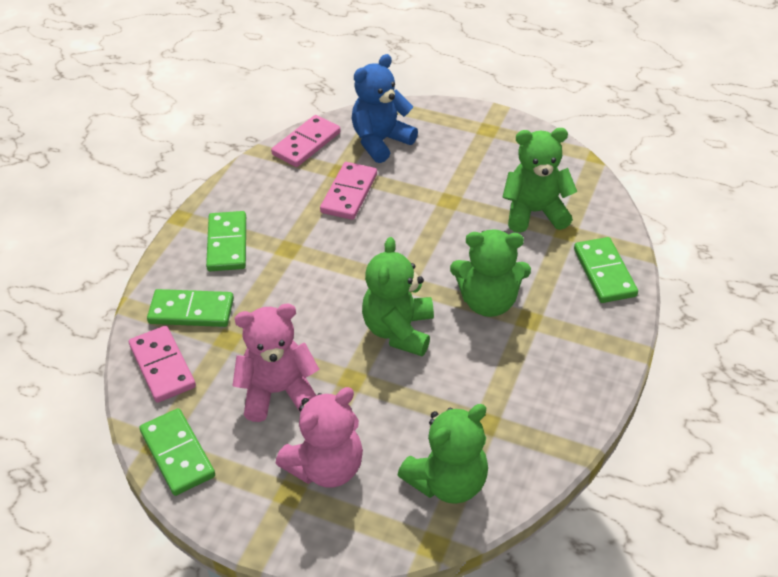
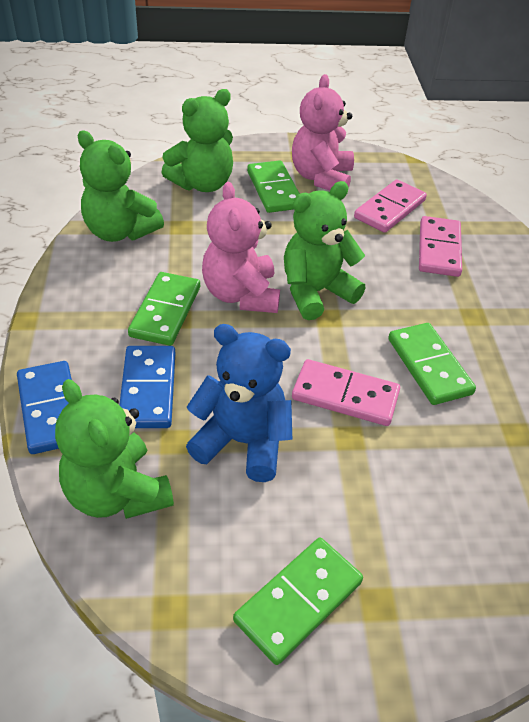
blue domino: none = 0 -> [17,361,72,454] [119,346,175,428] = 2

